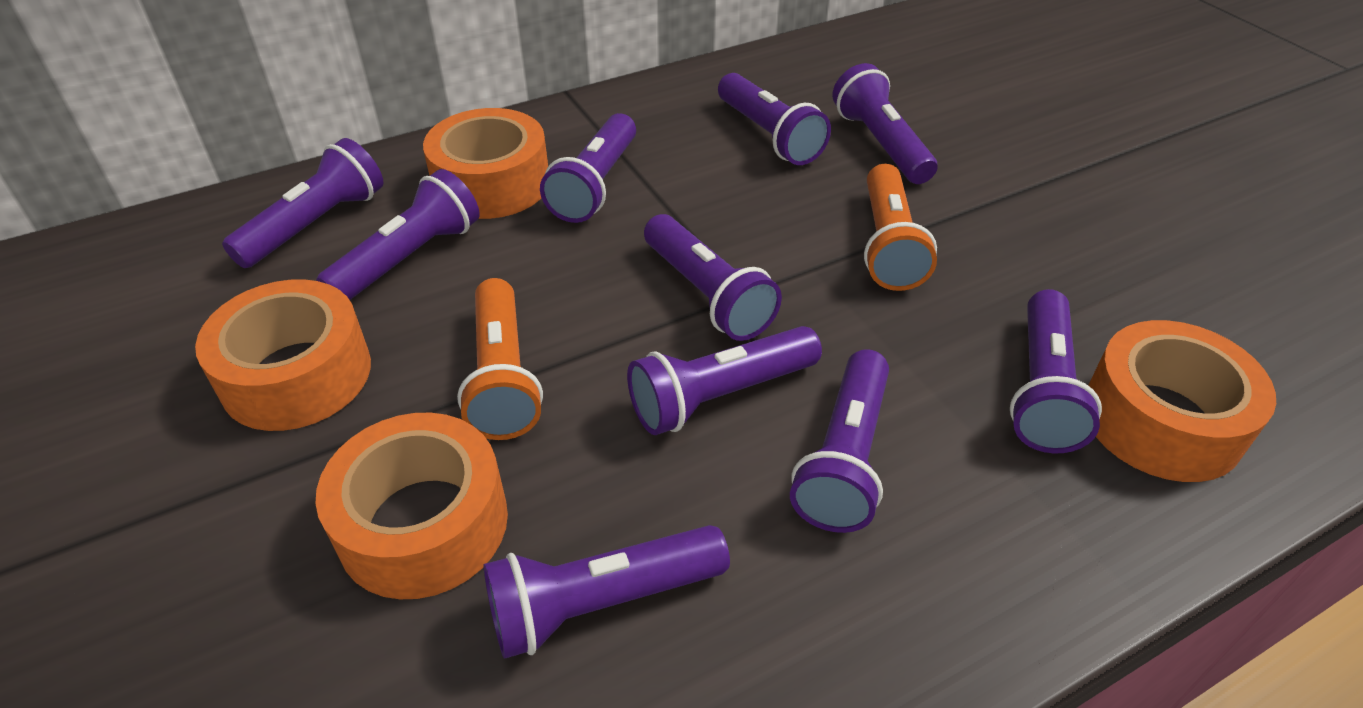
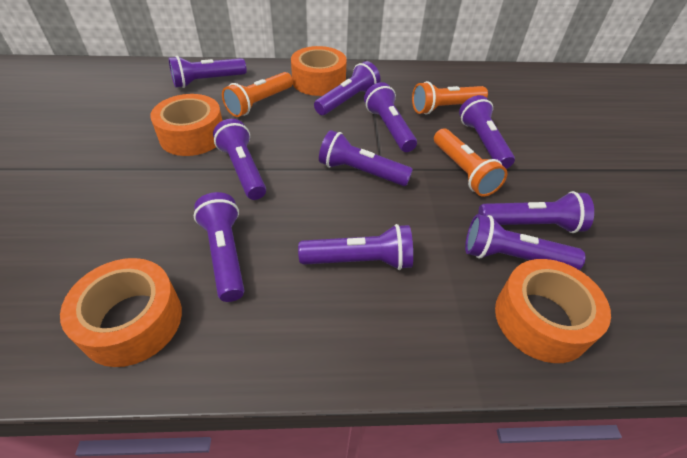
orange flashlight: [457,278,543,440] [864,164,937,291] = 2 -> [222,72,293,117] [412,81,488,114] [434,129,507,197] = 3

